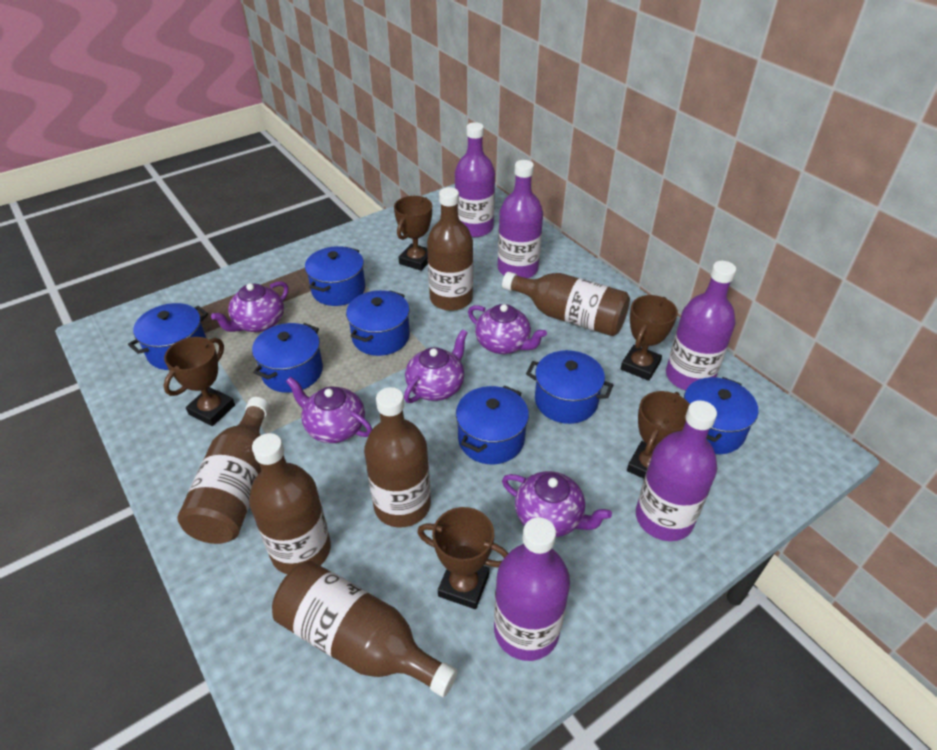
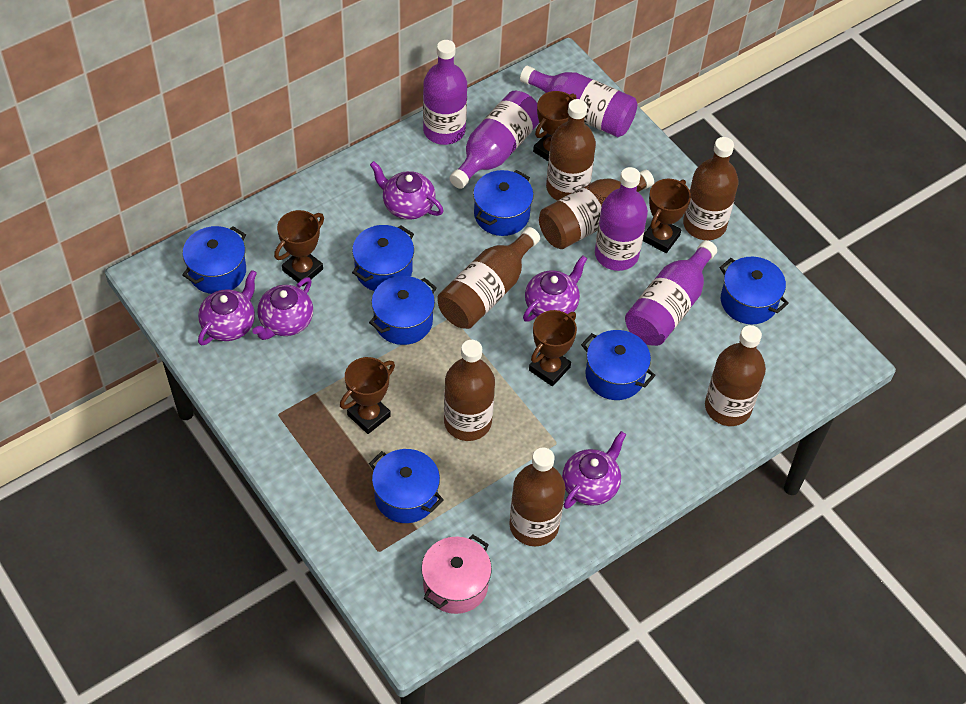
brown bottle: [177,397,270,544] [249,433,331,574] [272,561,458,697] [364,387,431,528] [427,187,473,311] [502,272,630,336] = 6 -> [437,227,540,329] [444,340,495,441] [509,448,565,546] [539,170,654,249] [546,99,596,201] [683,137,739,240] [705,325,766,426] = 7
pink pot: none = 0 -> [421,535,492,614] = 1

